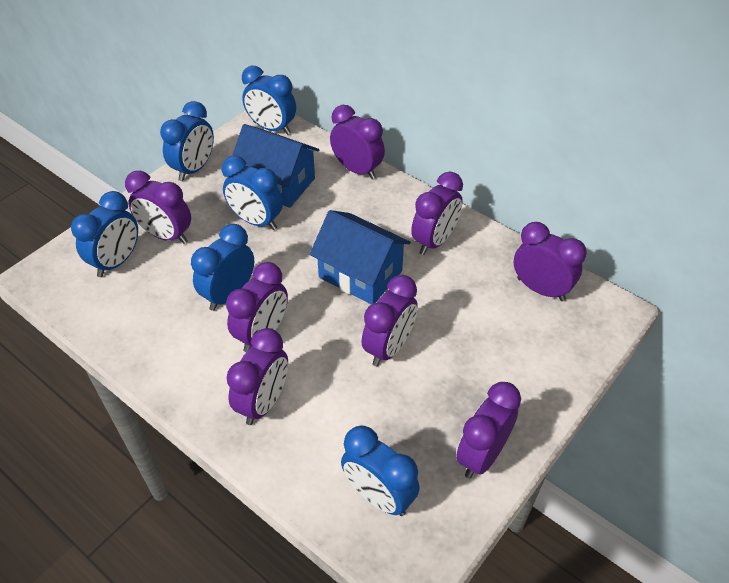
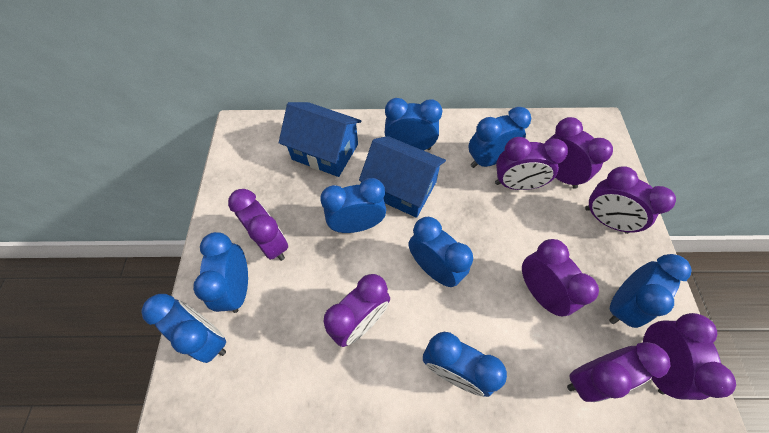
blue clock: [71,191,138,277] [160,101,214,181] [191,224,254,311] [222,156,283,230] [242,66,296,135] [341,426,420,516] = 6 -> [141,294,226,363] [193,232,248,313] [320,178,386,233] [385,98,442,151] [408,217,473,287] [423,332,507,397] [468,107,531,168] [609,254,692,328] = 8

